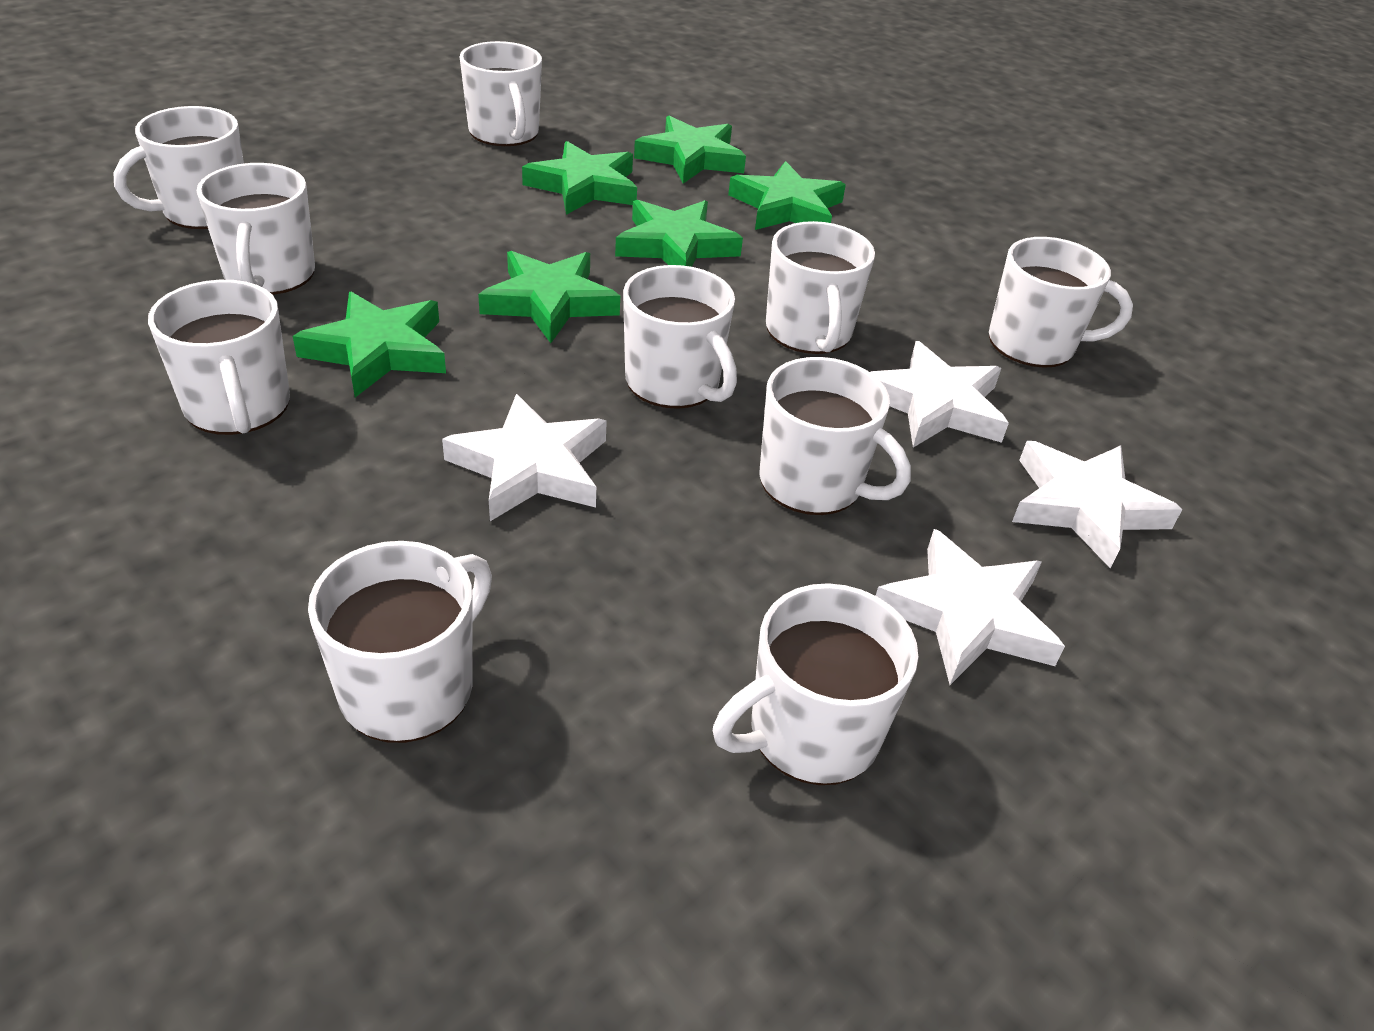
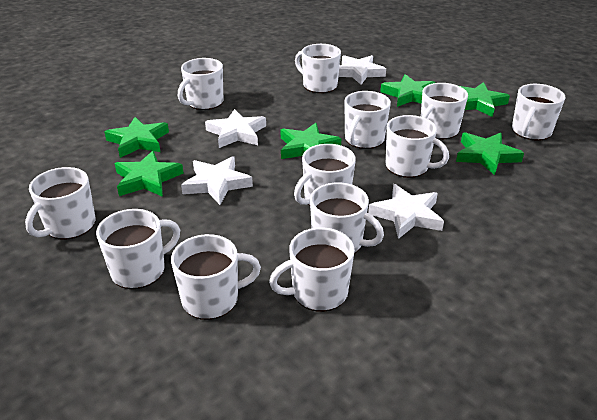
white mug: [114,106,244,229] [148,280,290,435] [197,163,315,295] [308,541,492,743] [460,41,542,146] [623,265,737,409] [713,583,919,785] [759,357,911,515] [766,221,875,354] [989,237,1133,368] = 10 -> [25,167,96,240] [96,209,180,289] [171,234,261,320] [178,58,223,110] [269,228,355,312] [294,144,356,206] [295,44,341,93] [310,182,384,254] [344,91,391,149] [386,115,449,178] [421,83,468,139] [512,84,566,141] = 12

